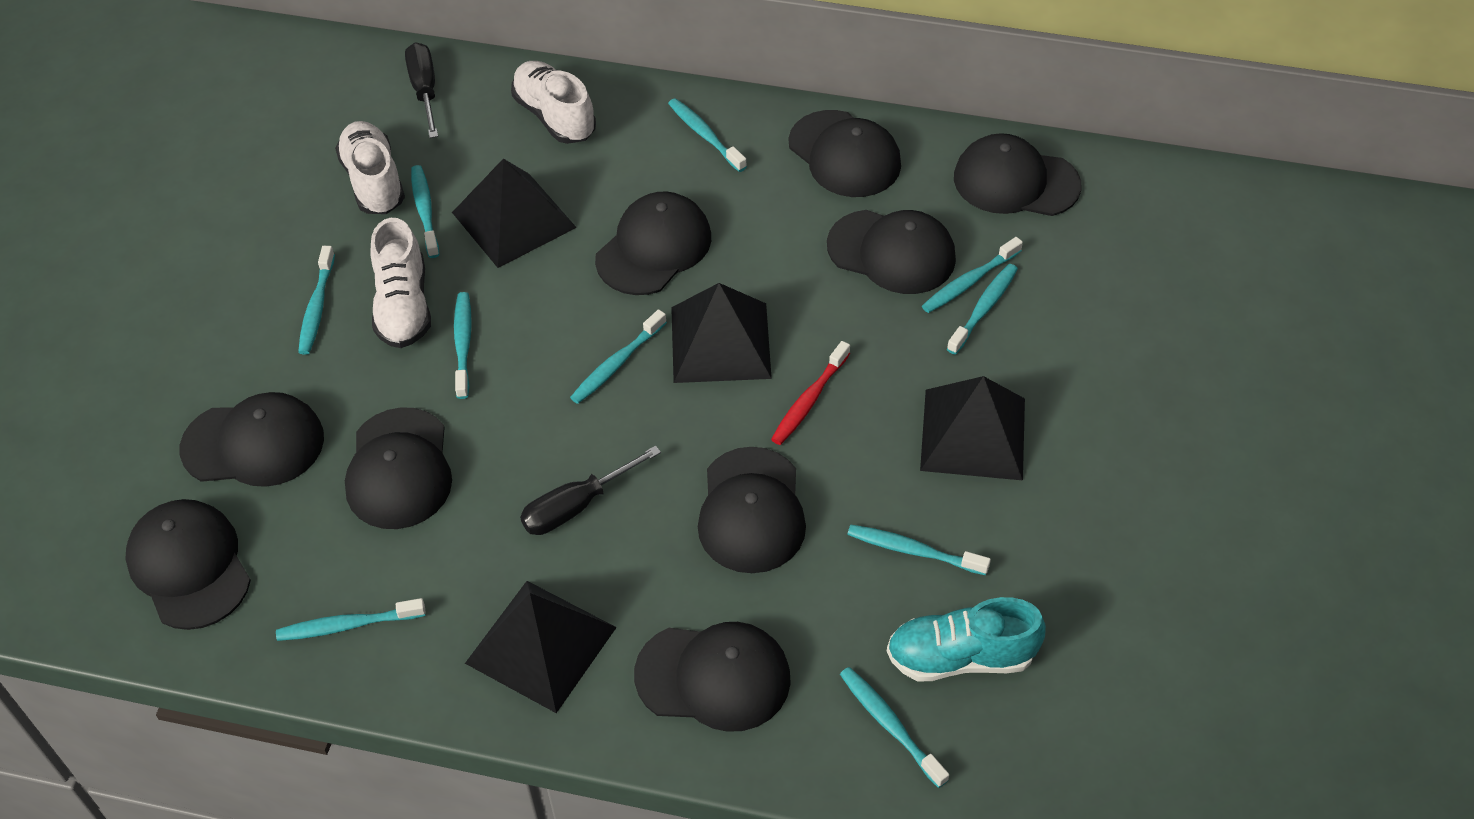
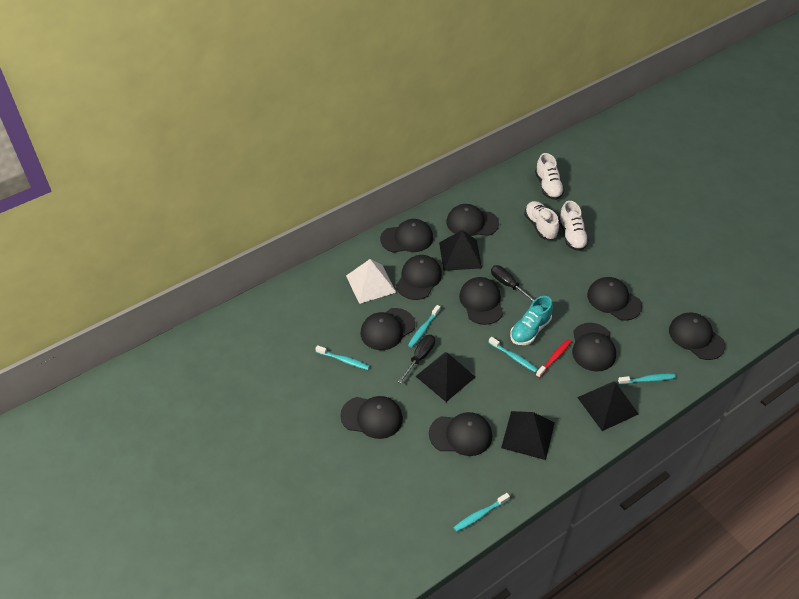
black cap: [125,499,251,630] [180,392,324,487] [345,407,452,529] [595,192,711,295] [634,622,791,732] [698,447,806,573] [789,110,901,197] [827,210,956,294] [954,133,1081,216] = 9 -> [340,396,403,439] [361,308,415,350] [380,219,433,253] [396,255,442,300] [429,412,492,456] [446,204,499,236] [459,277,503,325] [572,323,616,372] [587,277,642,321] [669,313,725,360] = 10
turquoise toothbrush: [276,598,425,641] [298,246,335,355] [411,165,439,258] [454,292,472,399] [570,309,667,404] [668,98,747,172] [840,667,949,788] [847,525,991,575] [922,237,1023,313] [947,264,1018,355] = 10 -> [315,345,370,370] [408,305,440,348] [453,493,510,532] [489,337,538,373] [618,374,676,385] = 5
white pyramid: none = 0 -> [346,259,397,304] = 1

